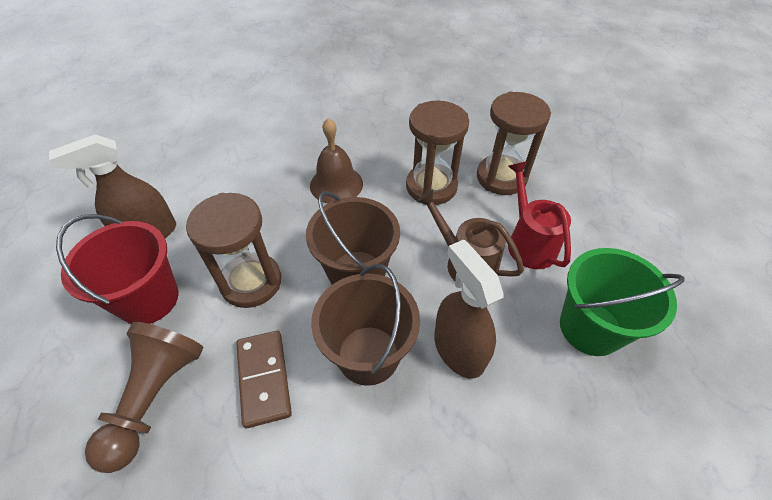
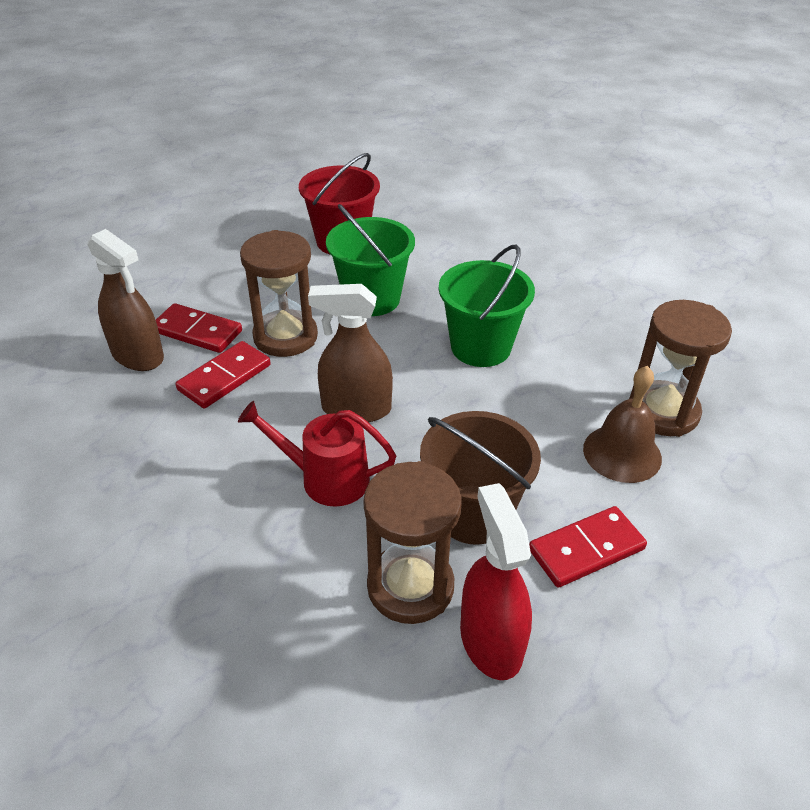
brown bucket: [306,192,400,284] [311,264,420,386] = 2 -> [420,411,541,545] = 1
brown domino: [236,331,292,428] = 1 -> none = 0
brown pawn: [85,322,203,473] = 1 -> none = 0
brown watering can: [416,189,524,281] = 1 -> none = 0
green bucket: [560,248,685,356] = 1 -> [326,204,415,316] [439,245,535,367] = 2
red domino: none = 0 -> [156,303,242,353] [176,341,271,408] [529,506,647,588] = 3
red spray bottle: none = 0 -> [460,483,532,680] = 1

